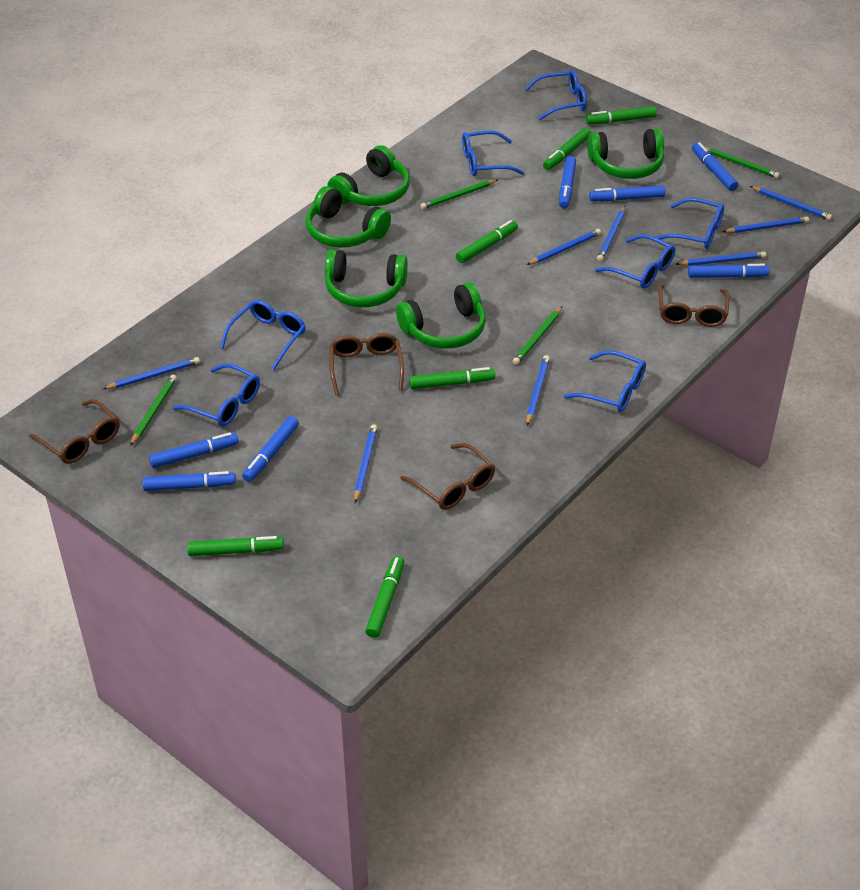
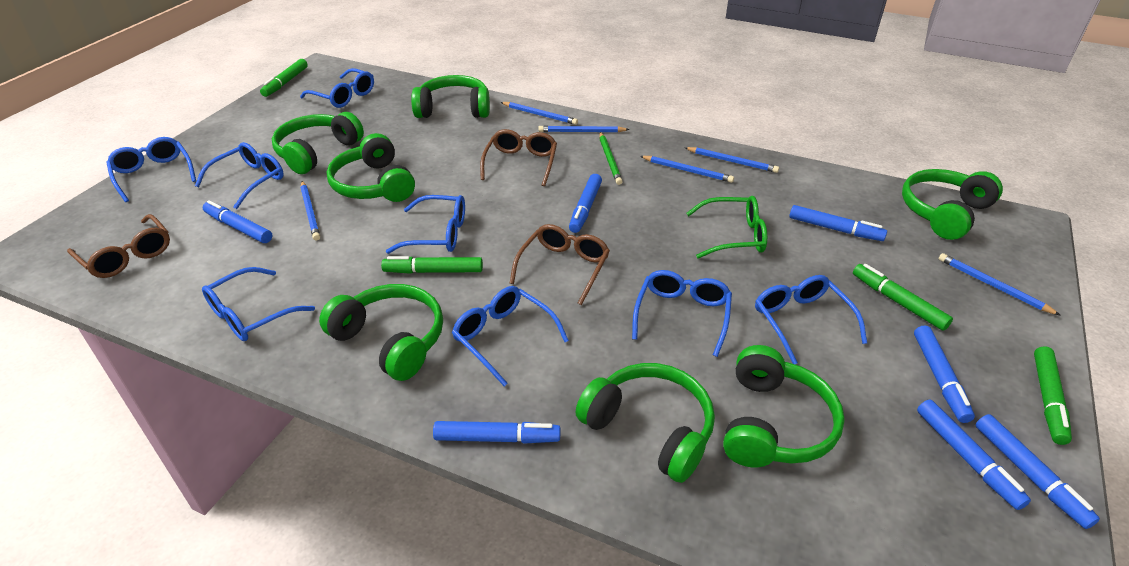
blue glasses: [173,363,260,426] [220,300,306,370] [462,131,524,176] [524,70,587,121] [564,350,646,412] [595,235,675,288] [655,198,724,249] = 7 -> [106,137,196,202] [195,142,284,209] [202,267,315,341] [300,68,374,108] [386,195,465,254] [452,286,569,386] [632,270,732,357] [755,275,867,364] = 8
blue pencil: [103,357,200,389] [354,424,377,503] [526,355,550,426] [527,229,601,265] [597,206,625,261] [676,252,766,266] [722,217,809,233] [750,186,832,220] = 8 -> [300,181,320,241] [501,102,578,125] [538,126,630,132] [640,156,734,183] [684,147,779,173] [939,253,1061,316] = 6
brown glasses: [29,399,120,464] [330,333,404,396] [400,443,495,510] [658,284,729,327] = 4 -> [67,214,170,278] [480,129,557,186] [510,224,610,305] = 3
green glasses: none = 0 -> [686,196,767,259] = 1
green headphones: [306,186,391,248] [325,249,408,307] [327,145,410,206] [396,282,486,349] [587,128,664,179] = 5 -> [272,112,364,174] [319,284,443,381] [327,133,415,202] [411,75,490,118] [575,363,715,483] [723,345,845,467] [902,169,1003,240] = 7
green marker: [187,536,284,556] [365,556,404,638] [409,367,496,389] [456,220,518,263] [543,128,591,170] [586,106,657,124] = 6 -> [260,59,308,97] [381,256,483,274] [853,264,953,331] [1034,346,1072,445] = 4
green pencil: [130,375,177,446] [420,179,497,209] [513,307,562,365] [705,147,780,178] = 4 -> [599,132,623,185] = 1

